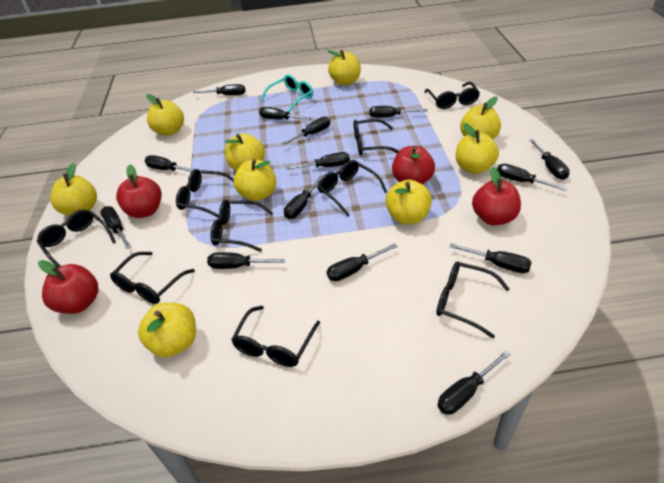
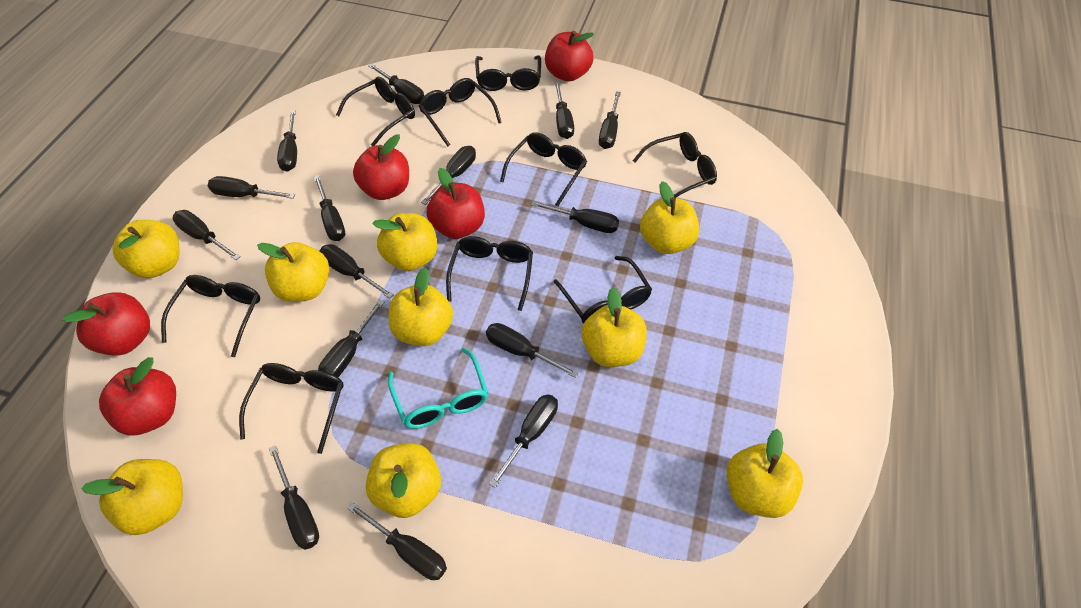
black screwdriver: [100,206,131,249] [144,155,193,172] [193,84,245,95] [207,252,285,269] [259,107,313,120] [281,117,330,145] [284,175,323,219] [286,152,350,170] [326,243,397,281] [370,106,427,118] [437,350,510,415] [449,243,532,273] [497,164,568,191] [529,139,570,180] = 14 -> [173,210,241,260] [208,176,295,199] [269,445,319,550] [277,110,297,172] [314,175,345,241] [318,299,385,377] [320,244,394,299] [347,502,447,580] [368,63,424,104] [421,146,476,205] [486,323,578,378] [489,394,558,488] [531,201,619,233] [554,82,574,139] [599,91,621,149] = 15
red apple: [38,260,98,314] [116,164,162,218] [392,146,435,184] [472,167,521,225] = 4 -> [62,292,150,356] [99,357,176,436] [353,134,409,200] [426,168,485,239] [545,31,594,81] = 5

